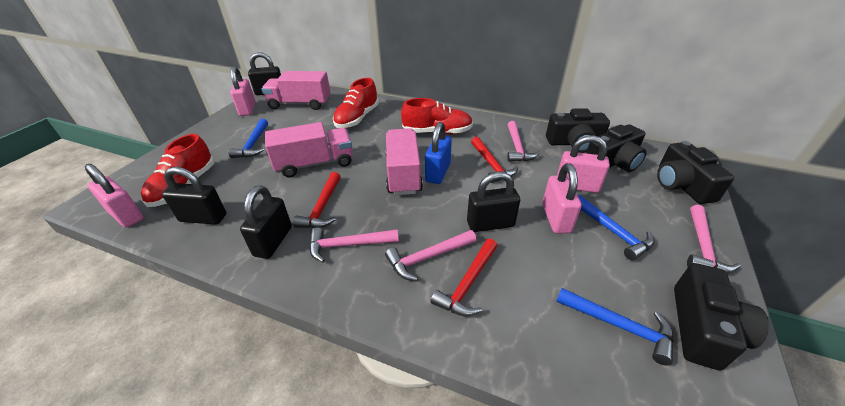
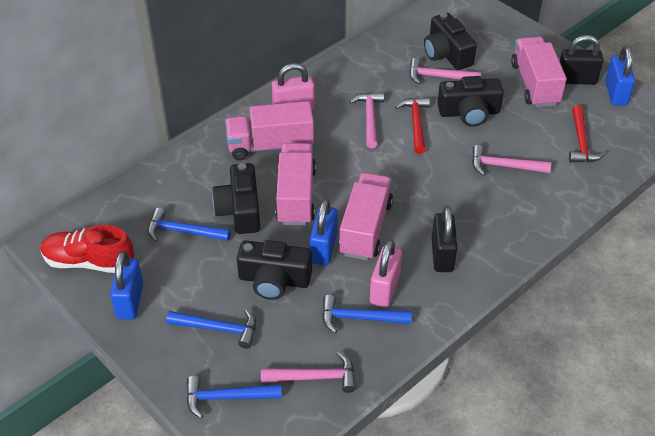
black padlock: [162,167,226,225] [240,185,292,259] [248,52,281,95] [467,172,520,232] = 4 -> [432,206,458,272] [560,35,603,85] = 2
blue hammer: [228,119,268,158] [556,288,674,365] [578,195,654,260] = 3 -> [148,208,231,242] [166,309,256,349] [186,376,282,419] [322,295,412,334] = 4
blue padlock: [425,122,452,184] = 1 -> [110,251,143,319] [310,199,338,265] [605,46,635,106] = 3
pink padlock: [85,164,144,228] [230,66,255,116] [542,163,582,233] [557,135,610,193] = 4 -> [272,63,315,110] [370,239,402,307] = 2
pink truck: [262,71,331,110] [265,122,353,178] [385,128,423,195] = 3 -> [225,101,314,161] [275,143,316,225] [339,172,393,260] [511,37,567,107] = 4
red hammer: [293,172,341,228] [431,239,497,316] [471,137,518,183] = 3 -> [395,97,430,154] [569,105,606,163] = 2
red shoe: [141,134,214,207] [333,78,379,128] [401,98,473,134] = 3 -> [40,225,134,273] = 1

